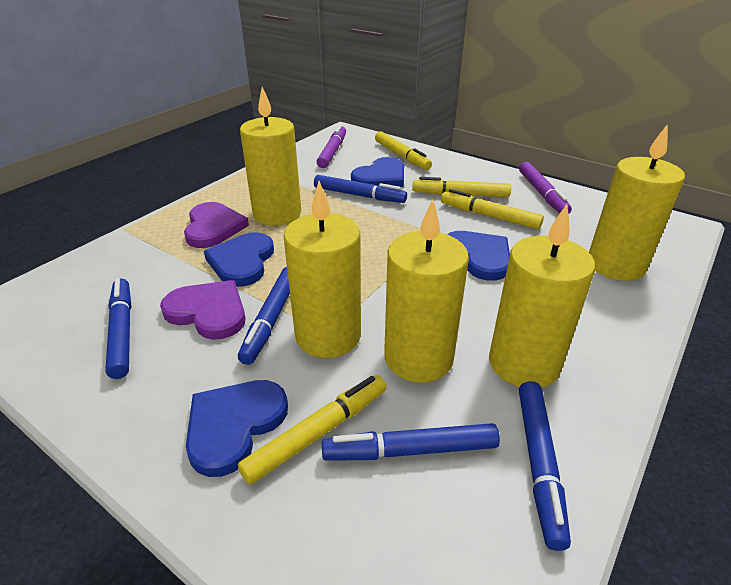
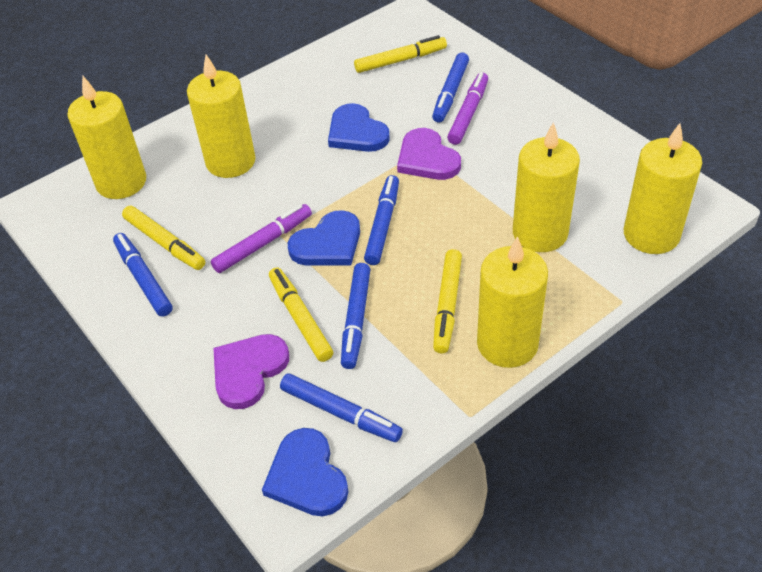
blue heart: [186,380,288,477] [204,232,274,287] [351,157,404,187] [447,231,510,281] = 4 -> [262,428,349,516] [288,210,360,266] [328,103,390,152] = 3

